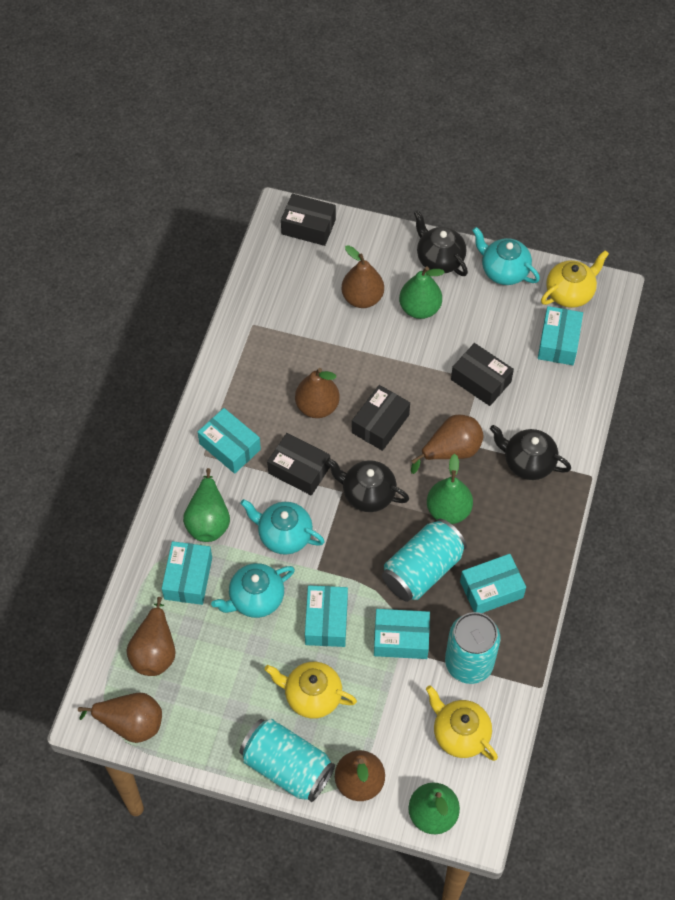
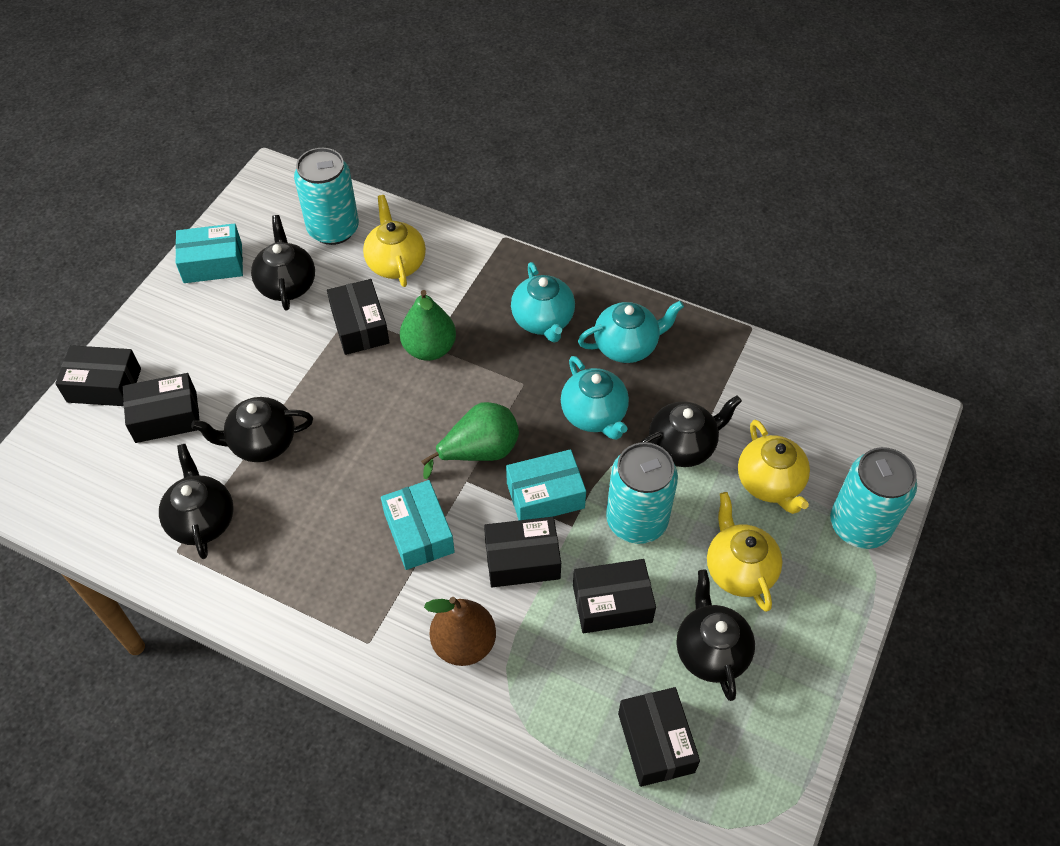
black box: [267,433,330,496] [281,194,336,246] [352,385,410,451] [451,343,514,406] = 4 -> [55,345,141,406] [123,373,200,443] [327,279,390,355] [484,517,561,587] [573,559,656,633] [618,687,700,787] = 6
black teapot: [326,458,409,512] [414,210,468,276] [490,425,571,480] = 3 -> [159,444,234,559] [191,397,313,462] [251,215,315,310] [640,395,742,467] [676,570,755,701] = 5
brown pear: [78,692,162,743] [126,597,175,676] [295,368,340,418] [335,750,385,801] [341,245,384,308] [411,414,484,474] = 6 -> [424,597,496,666] = 1
green pear: [183,468,230,542] [399,267,445,319] [408,783,460,834] [427,454,473,524] = 4 -> [400,290,456,361] [421,402,519,479] = 2
turquoise box: [162,541,212,605] [198,408,261,474] [305,585,348,647] [374,609,430,659] [460,554,526,613] [538,306,583,365] = 6 -> [175,223,243,283] [381,480,455,570] [506,449,586,520] = 3

